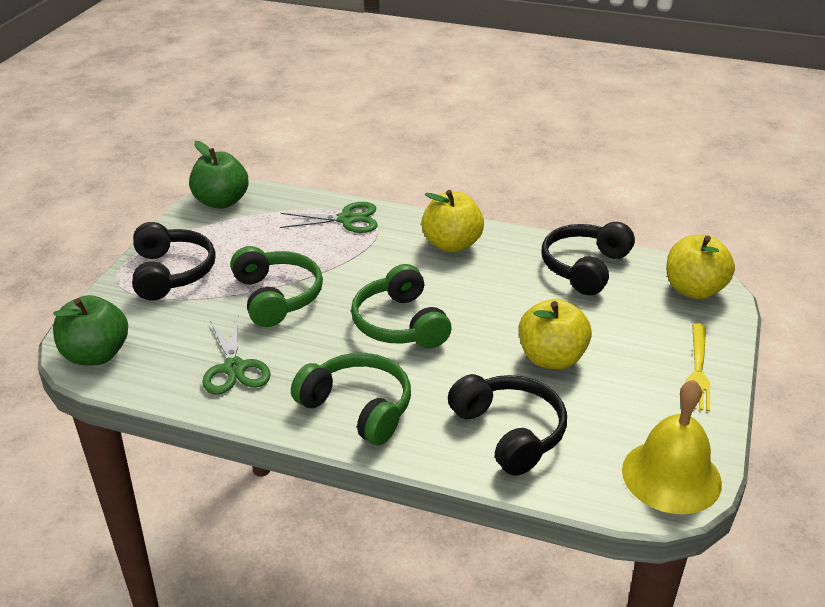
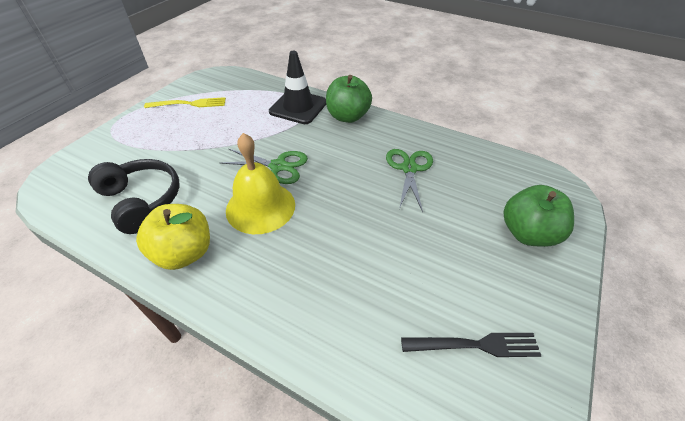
black fork: none = 0 -> [401,333,541,357] = 1
black headphones: [132,222,216,300] [448,374,567,476] [541,222,635,295] = 3 -> [88,159,180,234] = 1
black traffic cone: none = 0 -> [269,51,326,124] = 1
green headphones: [230,246,323,327] [291,353,411,445] [351,264,452,348] = 3 -> none = 0
yellow apple: [421,190,484,252] [518,299,592,369] [666,235,735,299] = 3 -> [136,204,210,270] = 1

